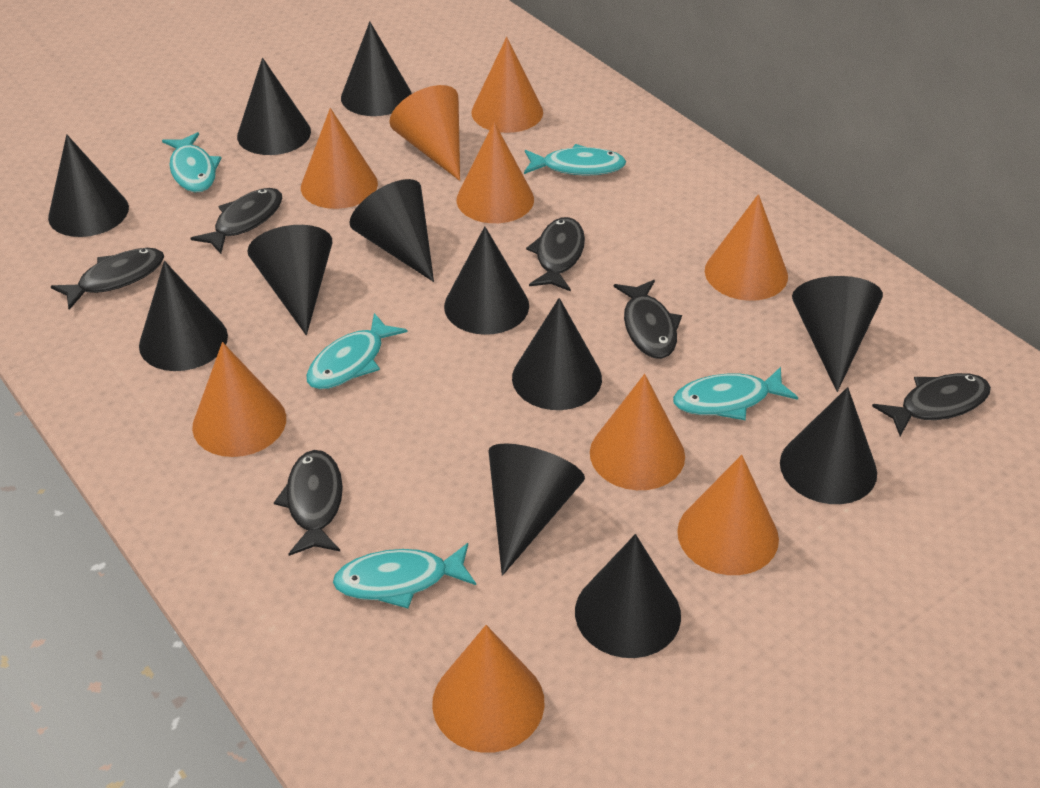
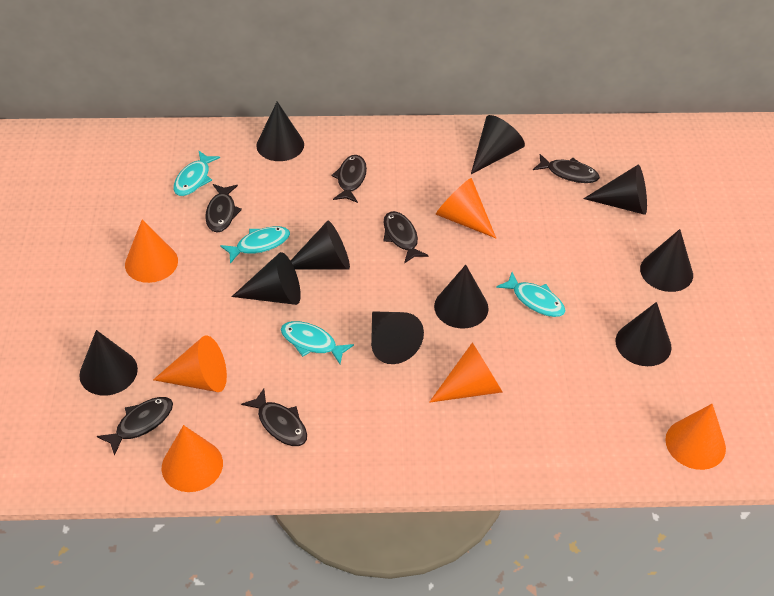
black cone: [48,134,129,237] [139,261,228,371] [237,58,311,155] [247,225,332,335] [341,22,412,116] [349,179,434,282] [444,226,529,335] [488,443,585,576] [512,298,602,410] [575,534,681,658] [780,387,877,504] [792,276,883,392] = 12 -> [79,330,138,396] [232,252,301,305] [256,102,304,161] [291,221,350,270] [371,311,424,364] [434,265,489,328] [471,115,525,174] [583,165,647,215] [616,302,672,366] [640,229,693,292] = 10
orange cone: [192,342,286,457] [301,108,378,209] [389,85,460,181] [432,625,544,753] [456,122,534,223] [471,37,543,133] [590,374,685,490] [677,455,779,575] [705,194,788,301] = 9 -> [125,219,178,283] [153,335,227,392] [162,425,223,492] [429,342,502,403] [436,178,496,238] [665,404,726,470] = 6
turquoise fish: [162,132,222,192] [306,313,408,389] [333,543,476,608] [524,144,626,176] [673,367,798,420] = 5 -> [173,151,220,196] [220,226,290,264] [281,321,354,364] [496,272,565,317] = 4

